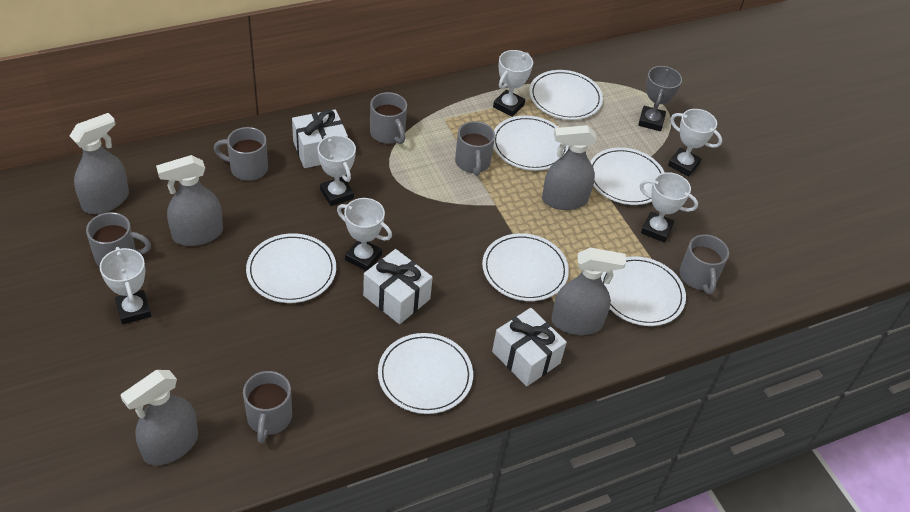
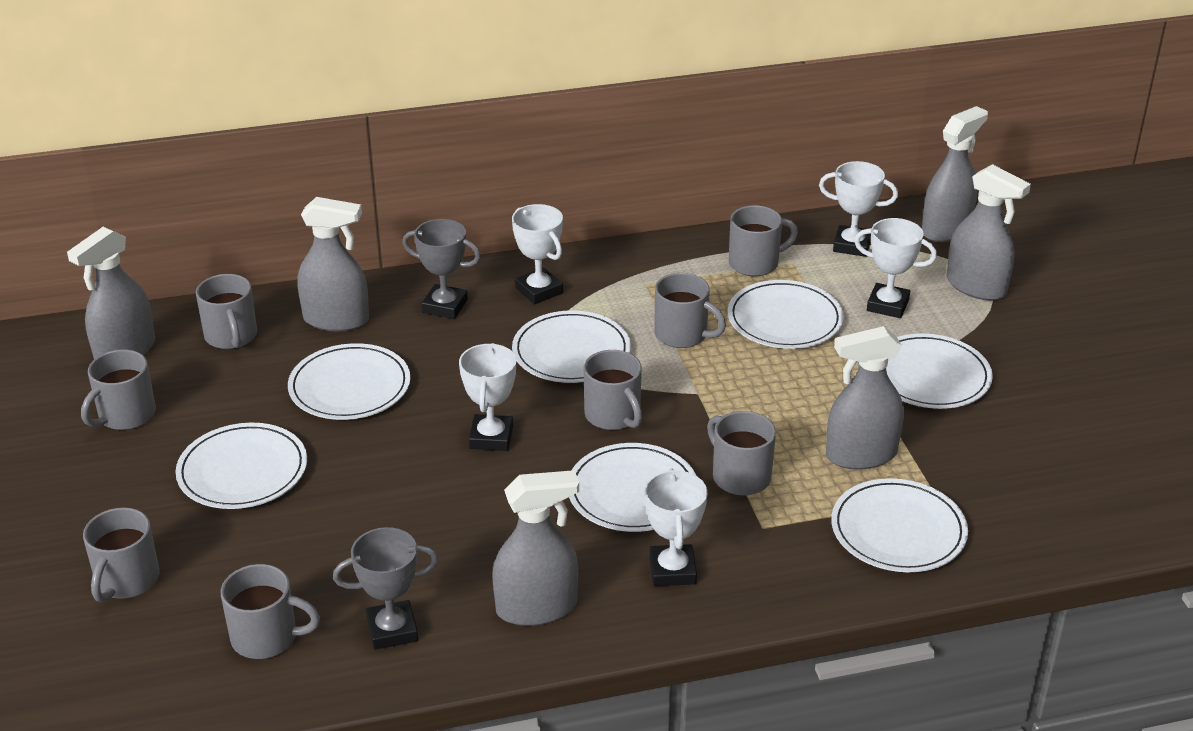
grey mug: [86,212,151,267] [214,127,268,181] [243,371,292,443] [370,92,407,144] [455,121,495,176] [679,234,729,294] = 6 -> [81,350,156,430] [83,507,160,602] [196,274,257,349] [221,564,320,659] [584,350,642,430] [654,273,726,348] [707,411,776,496] [729,205,798,276] = 8
grey spray bottle: [70,113,129,214] [120,370,198,465] [156,155,223,246] [542,125,597,210] [551,248,626,335] = 5 -> [67,227,155,359] [297,197,369,332] [492,470,579,626] [826,326,904,469] [922,106,988,242] [946,164,1031,301] = 6
grey trophy: [638,66,682,131] = 1 -> [333,527,438,650] [403,219,481,319] = 2
white gift: [292,109,348,168] [363,249,433,324] [492,308,567,386] = 3 -> none = 0
white trophy: [100,247,151,324] [317,135,356,206] [337,198,392,271] [493,50,533,117] [640,172,698,243] [668,109,722,177] = 6 -> [459,343,516,451] [512,204,563,304] [644,469,707,586] [819,161,898,257] [854,218,937,318] = 5

